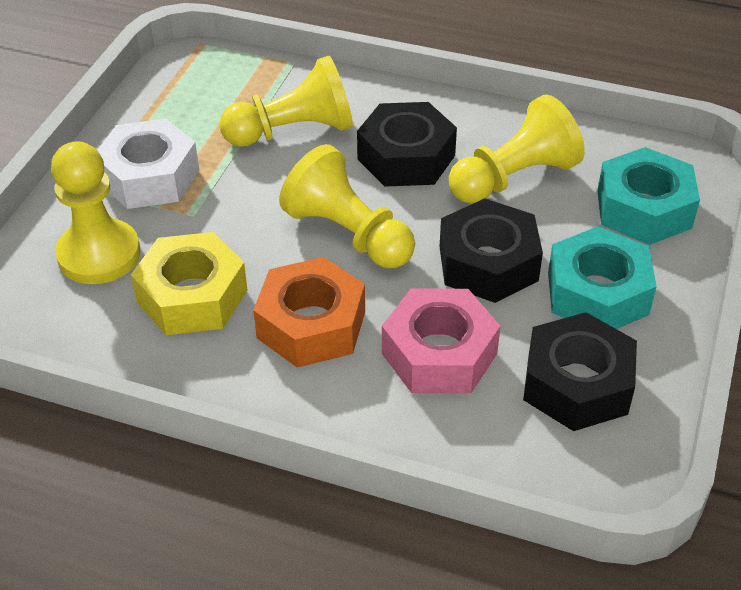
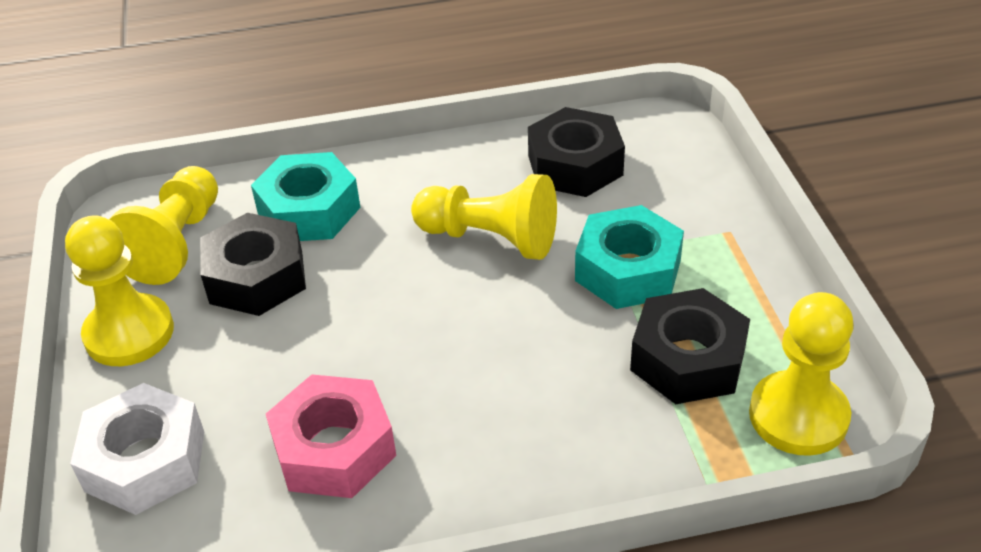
orange nut: [253,257,365,368] = 1 -> none = 0
yellow nut: [131,232,247,335] = 1 -> none = 0

